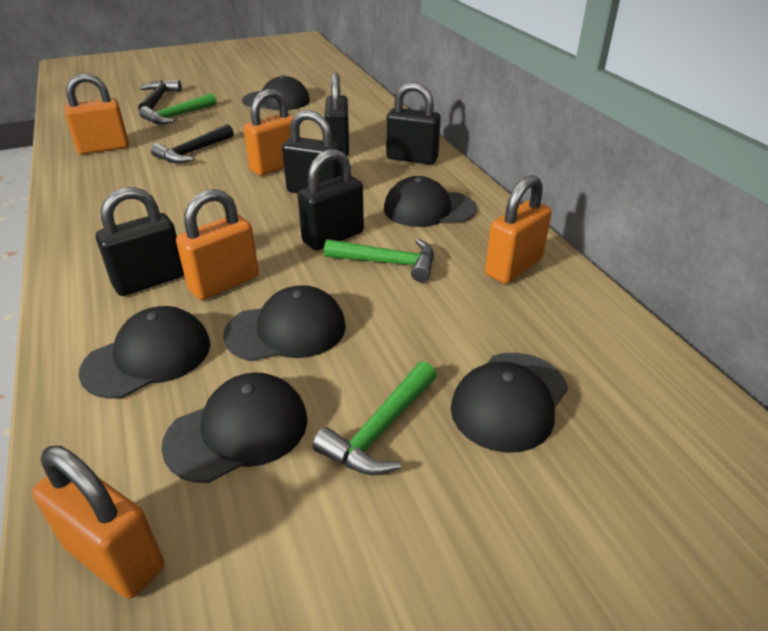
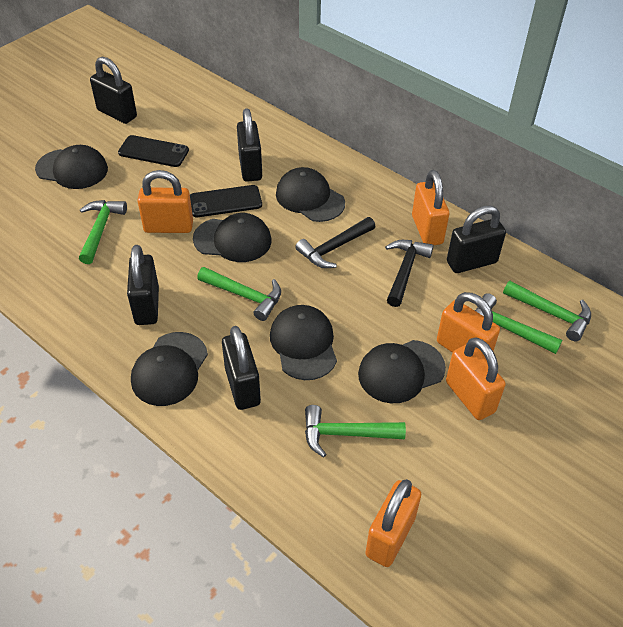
black phone: none = 0 -> [118,135,189,167] [190,185,262,217] = 2
green hammer: [139,93,216,124] [313,361,437,476] [324,239,434,282] = 3 -> [79,200,127,264] [197,267,281,321] [305,405,406,457] [475,293,562,354] [503,281,591,341] = 5

